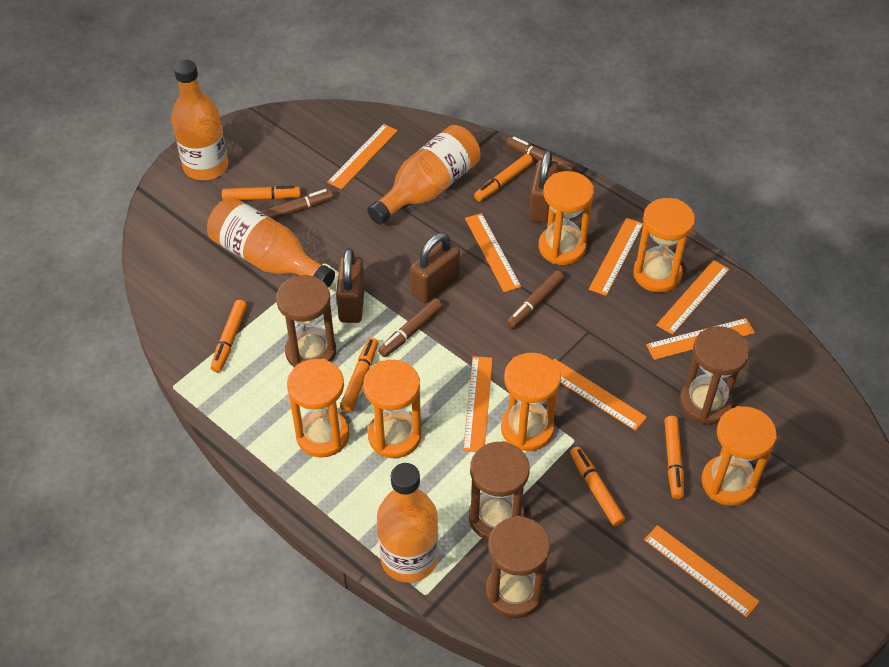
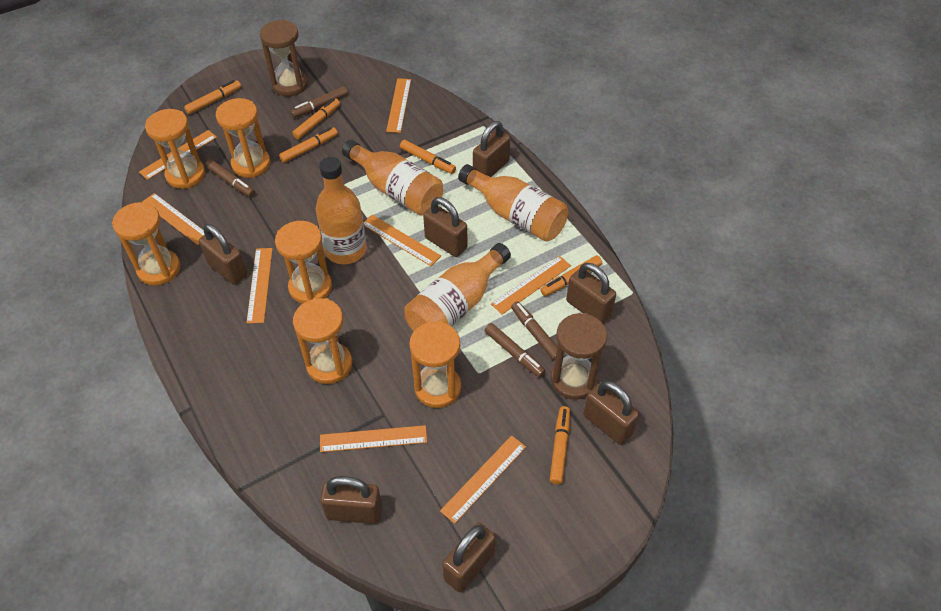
brown hourglass: [276,275,336,368] [469,441,530,541] [486,516,550,618] [680,326,750,425] = 4 -> [260,20,308,96] [551,313,607,400] = 2
brown padlock: [336,248,365,323] [410,232,460,303] [529,150,559,223] = 3 -> [199,224,247,285] [320,476,382,524] [423,197,467,257] [442,523,496,592] [473,121,511,177] [566,263,616,323] [584,381,639,445] = 7

